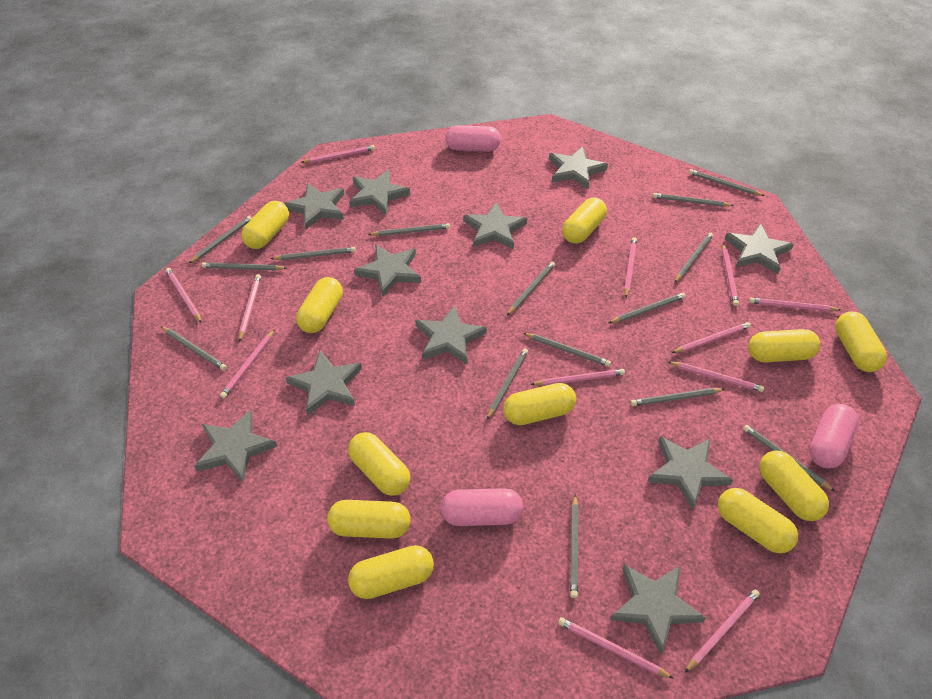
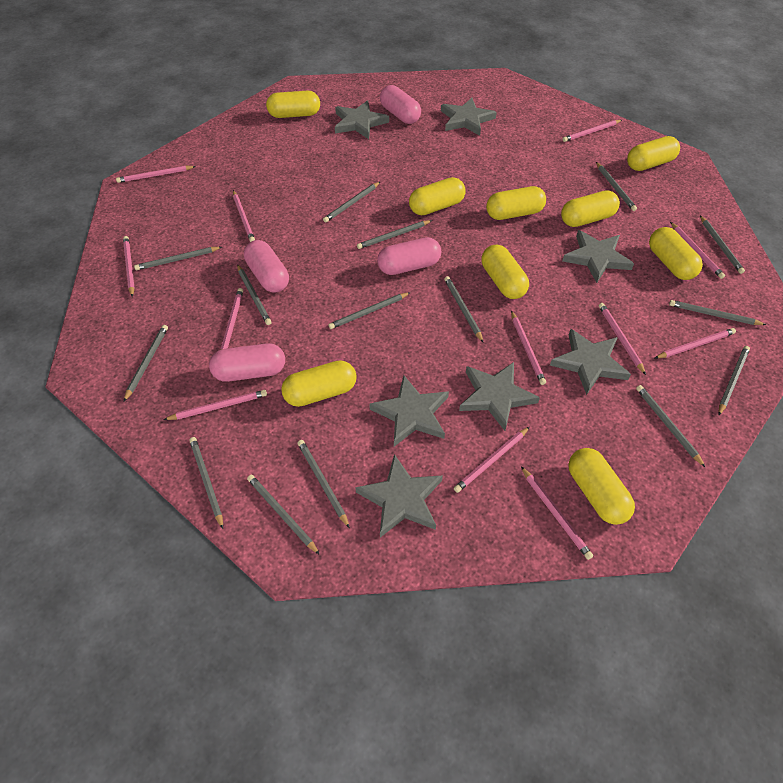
grey star: [194,410,277,482] [284,183,344,229] [286,351,362,416] [349,170,410,215] [354,244,421,296] [415,305,487,364] [463,202,527,249] [549,146,608,190] [610,564,706,655] [647,436,733,510] [725,223,794,274] = 11 -> [335,100,389,139] [355,454,443,537] [369,375,449,447] [441,98,497,136] [459,362,540,431] [550,329,631,395] [563,230,634,283] = 7
pink capsule: [441,488,523,526] [445,125,501,152] [810,404,859,469] = 3 -> [209,343,285,382] [244,240,289,293] [377,237,441,275] [380,85,421,124] = 4
yellow capsule: [241,201,289,249] [296,277,343,333] [327,500,411,539] [348,432,410,496] [348,545,434,599] [503,383,576,425] [562,198,607,244] [718,488,798,553] [748,329,820,362] [759,451,829,521] [835,312,887,372] = 11 -> [266,91,320,118] [281,360,357,407] [409,177,466,215] [481,244,529,299] [486,186,546,220] [561,190,620,227] [568,448,635,525] [627,136,680,171] [649,227,703,280] = 9

